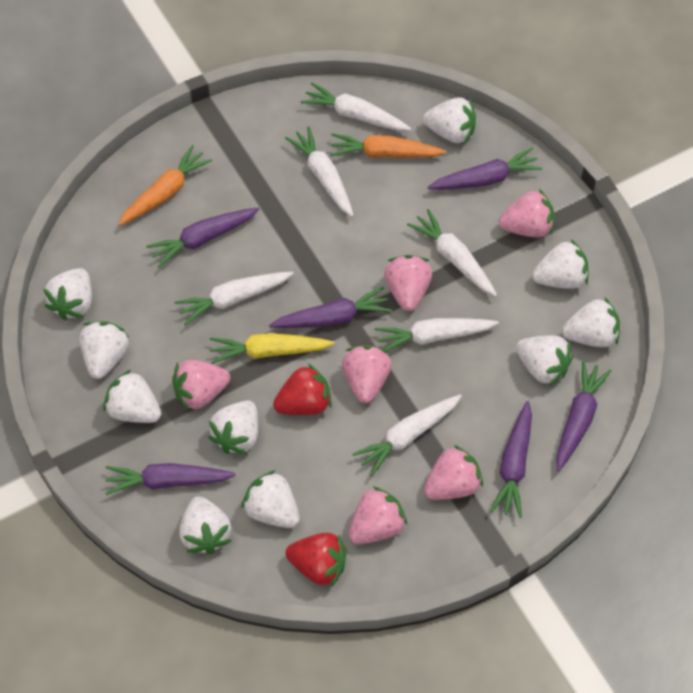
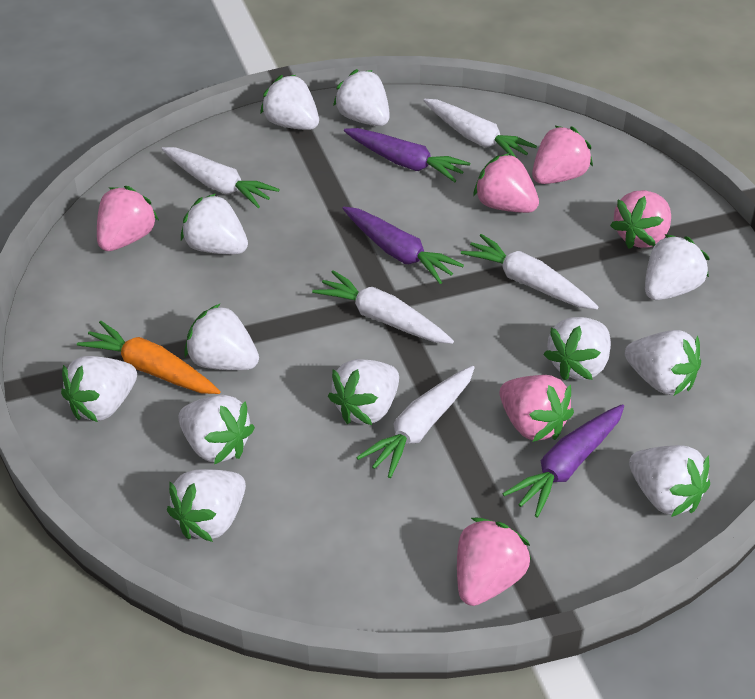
orange carrot: [118,145,212,226] [330,133,446,158] = 2 -> [77,321,221,394] = 1
purple carrot: [106,463,236,495] [146,207,260,268] [269,287,392,328] [427,148,543,190] [490,401,532,518] [556,361,612,472] = 6 -> [342,207,464,284] [344,128,470,182] [503,404,624,518] = 3
red strawberry: [273,364,332,415] [285,533,346,587] = 2 -> none = 0
white carrot: [174,272,294,325] [285,126,354,217] [301,82,411,131] [352,394,462,476] [375,318,499,351] [407,209,497,297] = 6 -> [162,147,280,208] [312,270,454,344] [356,366,475,478] [423,99,537,157] [461,234,599,310] = 5
white strawberry: [43,268,92,320] [80,322,129,379] [103,370,161,423] [180,497,232,555] [208,401,258,454] [241,470,300,528] [423,97,476,143] [516,335,573,386] [532,239,589,289] [562,298,620,347] = 10 -> [61,356,137,422] [167,469,246,542] [178,395,255,464] [181,194,248,254] [184,303,259,370] [260,75,319,130] [328,359,399,425] [333,69,390,126] [543,317,611,380] [625,330,701,395] [629,445,710,517] [645,234,710,300] = 12
yellow carrot: [210,333,335,364] = 1 -> none = 0

